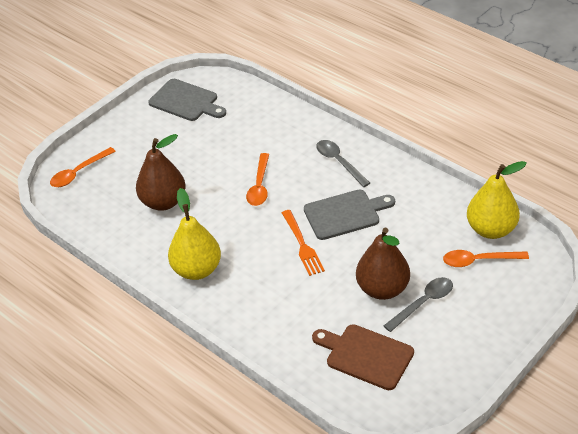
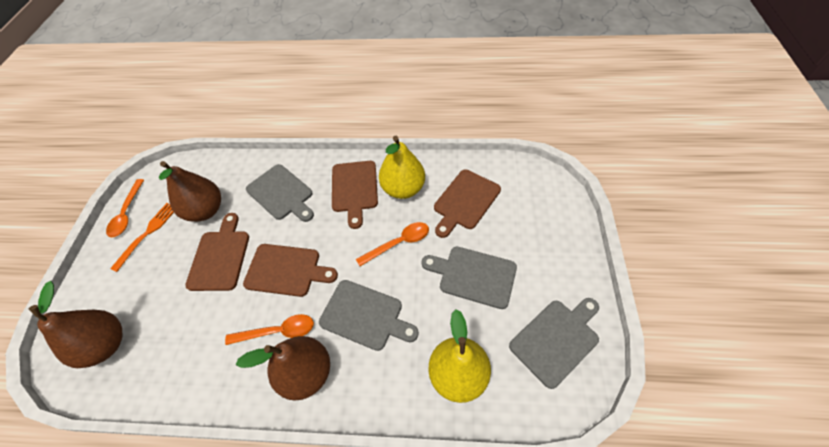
brown cutting board: [312,324,414,390] = 1 -> [185,213,249,291] [243,244,338,297] [332,161,378,229] [434,169,501,238] = 4
brown pear: [136,134,185,211] [356,228,410,300] = 2 -> [29,281,122,368] [159,161,221,222] [236,336,330,400] = 3
grey cutting board: [148,79,226,121] [304,189,395,240] = 2 -> [246,164,314,222] [319,280,419,351] [422,247,517,309] [509,298,599,389] = 4
grey spoon: [316,140,370,187] [384,277,453,332] = 2 -> none = 0

